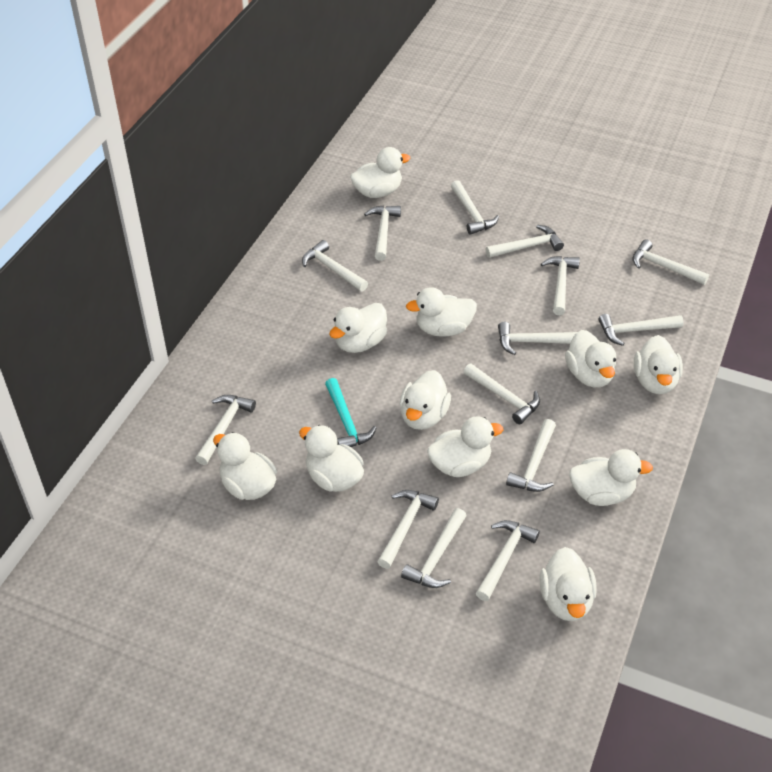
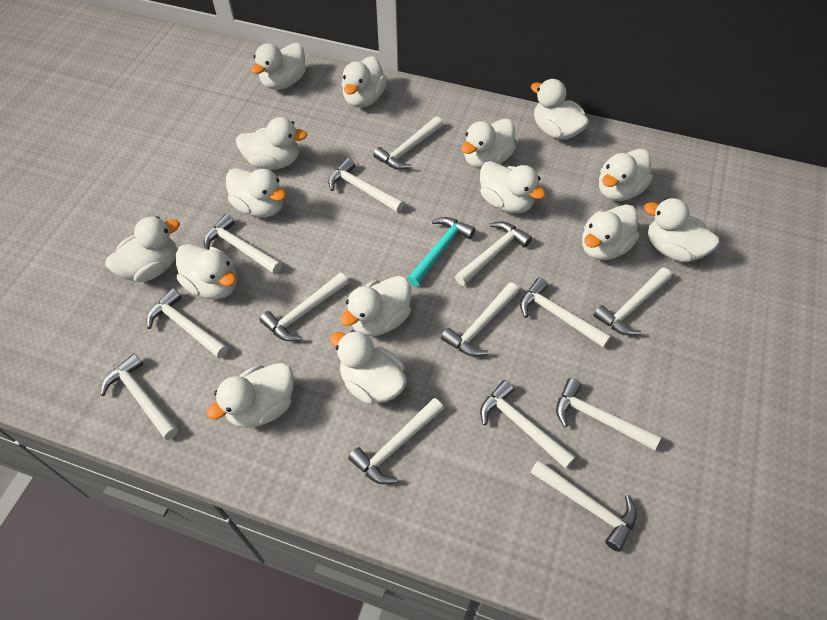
white duck: [213,432,277,500] [299,425,364,492] [329,303,387,353] [350,147,411,198] [400,370,451,430] [406,287,477,337] [427,416,503,477] [540,547,597,621] [565,330,616,387] [569,449,653,506] [634,335,683,394] = 11 -> [106,216,180,282] [176,244,237,299] [206,363,294,428] [226,168,286,218] [236,117,307,170] [251,43,306,90] [330,330,407,405] [340,276,411,336] [342,56,387,108] [461,119,516,169] [480,161,546,214] [531,79,589,140] [582,204,639,260] [599,149,653,201] [644,198,719,262] = 15

